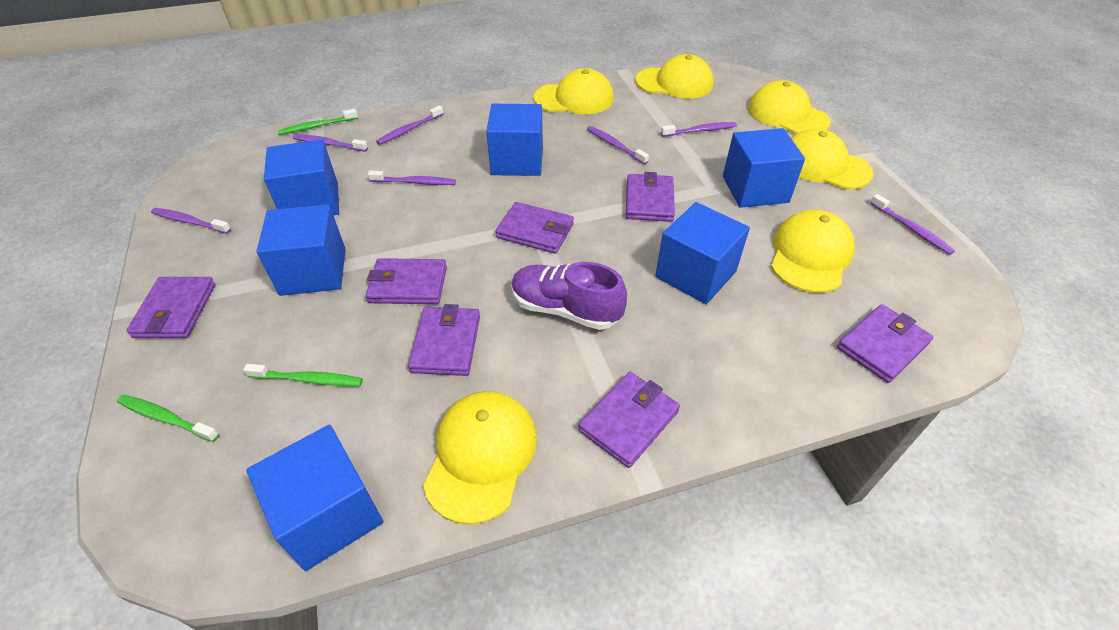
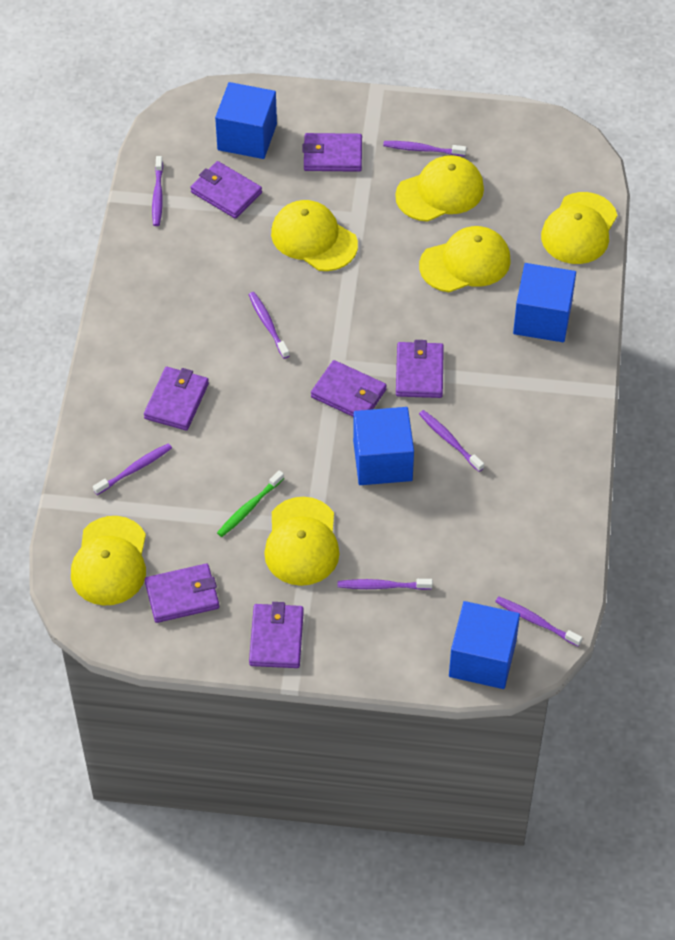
blue cube: [246,425,383,571] [257,205,346,296] [264,139,339,215] [486,104,543,176] [655,202,750,304] [723,128,805,208] = 6 -> [215,82,277,159] [353,407,414,485] [449,601,520,689] [513,263,576,342] = 4
green toothbrush: [117,395,219,442] [243,364,363,386] [278,108,358,135] = 3 -> [217,470,284,537] = 1
purple shoe: [511,262,627,330] = 1 -> none = 0

